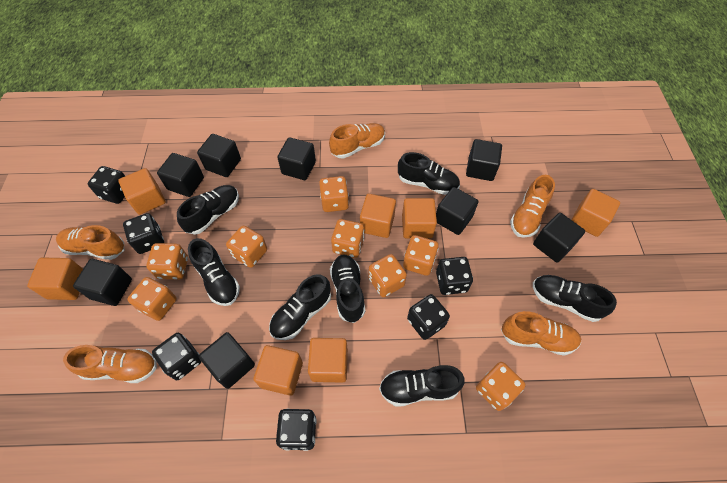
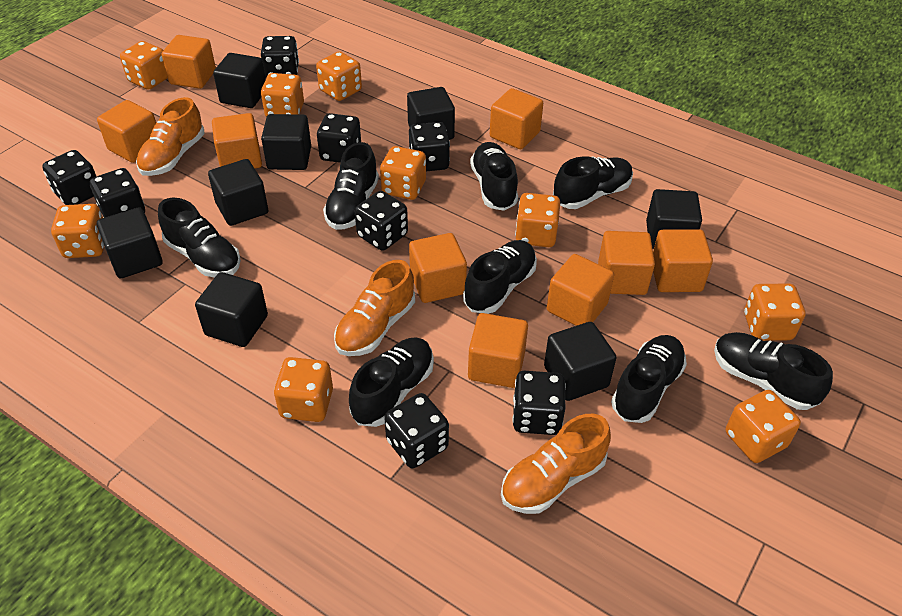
black dice: [88,166,125,204] [123,213,164,254] [152,333,201,380] [276,409,317,451] [407,294,450,340] [436,257,473,295] = 6 -> [42,150,96,205] [90,168,145,218] [261,36,299,78] [317,113,361,163] [355,191,408,251] [384,393,449,468] [409,122,450,171] [512,371,566,435] = 8
black shoe: [177,185,239,235] [188,238,240,306] [269,274,331,340] [330,255,365,323] [379,365,465,407] [398,152,460,195] [533,275,617,322] = 7 -> [158,198,241,277] [323,142,379,230] [349,338,434,427] [463,240,537,314] [470,142,518,211] [553,156,633,209] [611,335,687,423] [714,332,833,410] = 8
orange cube: [27,257,83,300] [118,168,166,215] [253,345,303,396] [308,338,348,383] [360,194,396,238] [402,198,437,238] [571,189,620,237] = 7 -> [97,100,156,163] [162,35,216,89] [212,113,262,168] [409,233,467,303] [468,313,528,388] [490,88,543,149] [547,254,614,326] [598,231,655,295] [653,229,713,292] = 9
orange dice: [127,277,177,321] [146,243,188,280] [226,226,267,268] [319,176,349,212] [331,219,364,258] [368,254,407,297] [403,235,439,276] [476,362,526,411] = 8 -> [51,204,104,258] [120,41,168,90] [261,73,304,117] [274,357,333,422] [316,51,362,101] [380,146,426,200] [515,193,560,247] [726,390,801,463] [744,284,806,341] = 9
orange shoe: [56,225,124,260] [63,345,157,383] [329,123,385,159] [501,311,581,356] [510,175,555,238] = 5 -> [136,97,204,176] [334,260,415,356] [501,414,611,514] = 3

